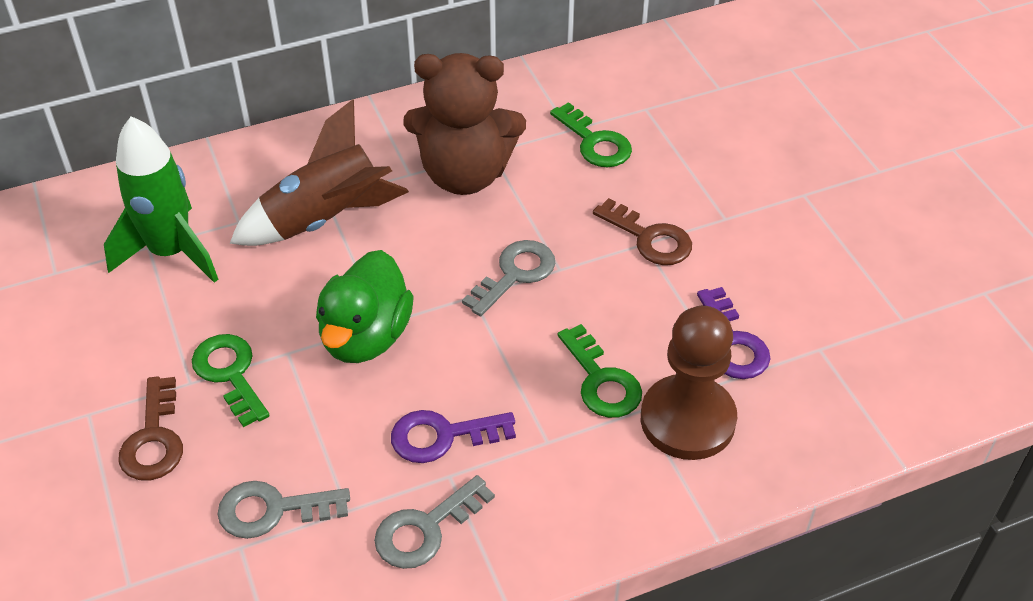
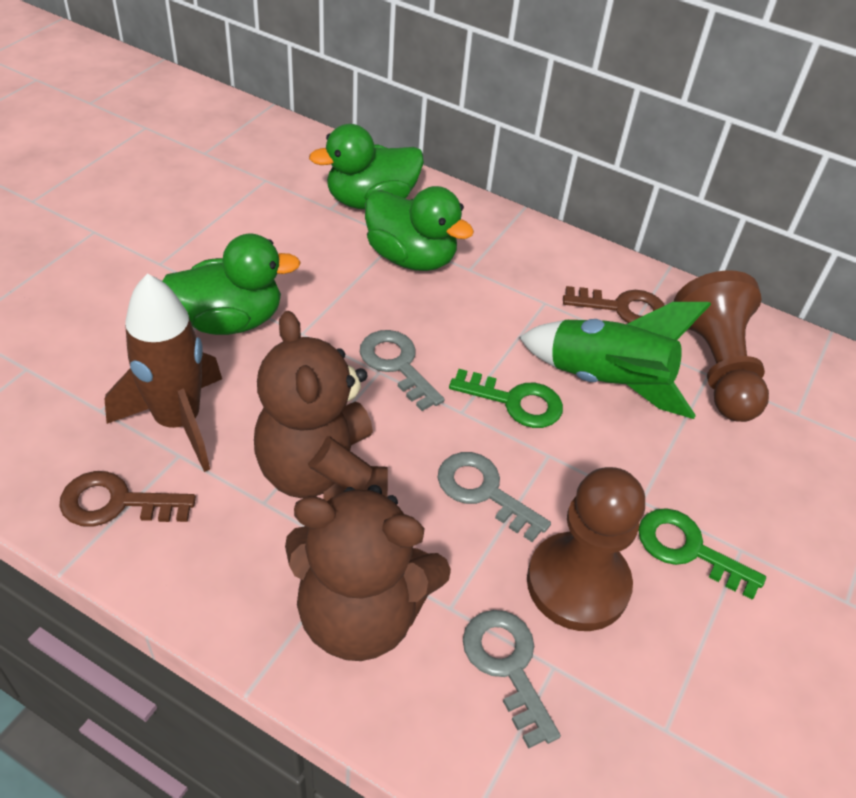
brown pawn: [641,306,737,460] = 1 -> [527,467,645,631] [674,270,769,422] = 2
brown teddy bear: [403,53,526,195] = 1 -> [254,311,388,501] [285,485,451,661] = 2
green duck: [316,250,414,363] = 1 -> [163,233,301,335] [309,124,424,209] [365,186,474,271] = 3
green key: [192,334,270,427] [550,102,632,167] [558,324,642,418] = 3 -> [449,369,563,428] [638,508,766,600] = 2
purple key: [391,410,516,463] [697,287,770,379] = 2 -> none = 0

